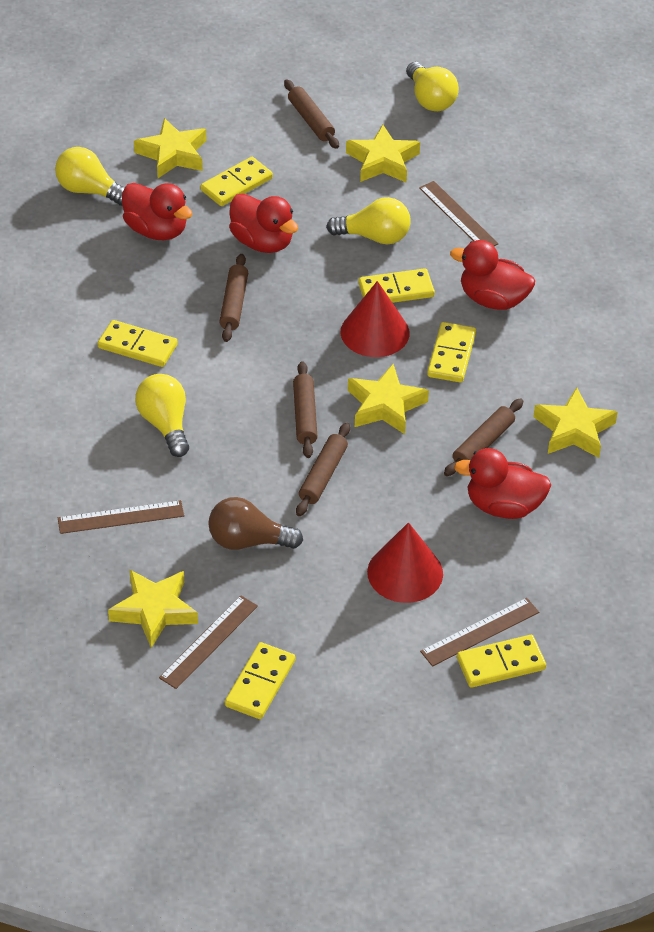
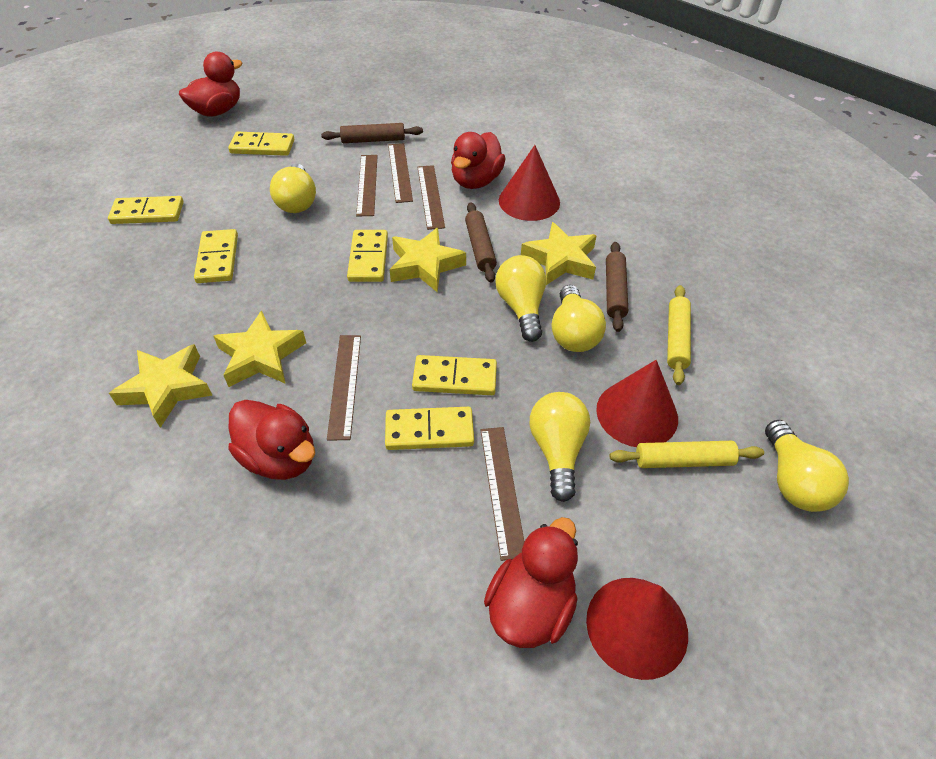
brown light bulb: [208,497,303,550] = 1 -> none = 0
brown rolling pin: [219,254,248,342] [284,80,339,149] [293,361,318,458] [296,423,350,516] [444,398,523,476] = 5 -> [321,123,423,143] [465,202,497,283] [606,242,628,332] = 3
brown ruler: [58,500,185,534] [159,596,258,689] [419,181,499,246] [420,598,539,667] = 4 -> [327,335,361,441] [356,155,377,217] [388,143,413,203] [418,165,445,230] [481,427,524,561] = 5
red cone: [341,281,410,357] [367,522,443,603] = 2 -> [499,145,560,221] [586,578,688,680] [596,360,678,447] = 3
yellow light bulb: [55,147,125,206] [135,374,189,457] [326,197,411,244] [406,62,459,111] = 4 -> [270,164,316,213] [495,255,546,342] [530,392,590,502] [552,285,606,352] [765,420,849,512] = 5
yellow rolling pin: none = 0 -> [609,441,764,468] [667,285,691,385] = 2
yellow star: [108,569,198,648] [134,118,207,178] [346,125,420,182] [348,364,429,434] [533,387,618,458] = 5 -> [109,344,213,428] [213,310,306,387] [390,228,466,292] [521,222,597,285] = 4

